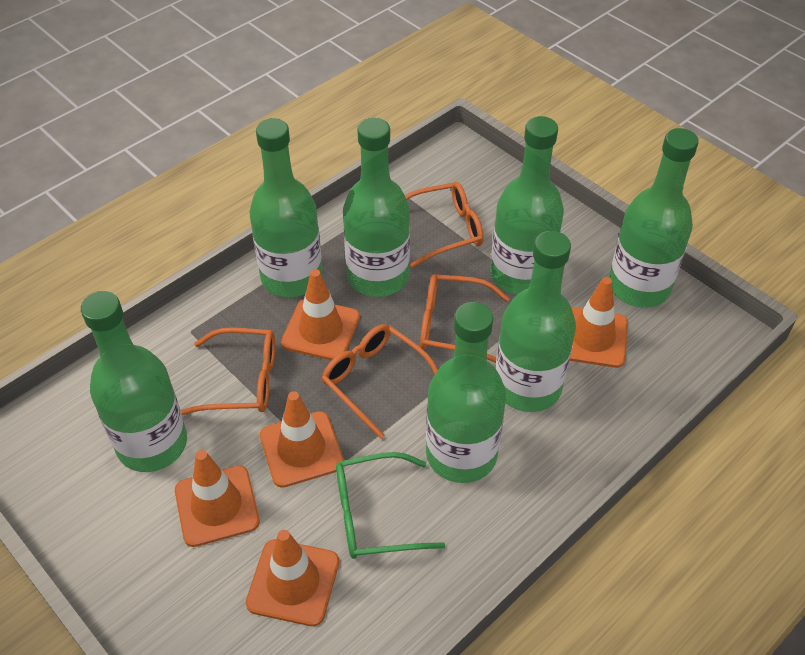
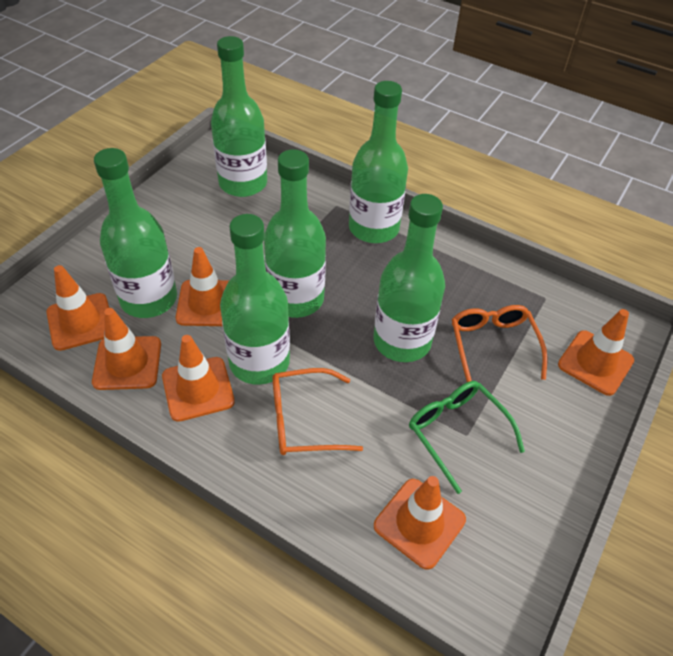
green bottle: [81,291,187,472] [250,118,323,297] [343,118,410,297] [426,302,506,483] [490,116,564,295] [496,231,576,412] [609,128,699,308] = 7 -> [94,148,177,318] [211,36,267,197] [220,214,290,385] [264,149,326,318] [349,81,408,243] [373,194,445,362] = 6
orange glasses: [181,327,275,415] [322,324,438,439] [405,182,483,268] [420,274,510,363] = 4 -> [272,368,363,455] [452,305,548,382] = 2
orange traffic cone: [175,450,260,547] [246,530,339,626] [260,391,344,488] [281,269,360,360] [569,277,628,368] = 5 -> [46,265,109,351] [92,308,161,390] [162,335,235,422] [176,247,229,326] [374,476,466,570] [558,309,634,396] = 6

